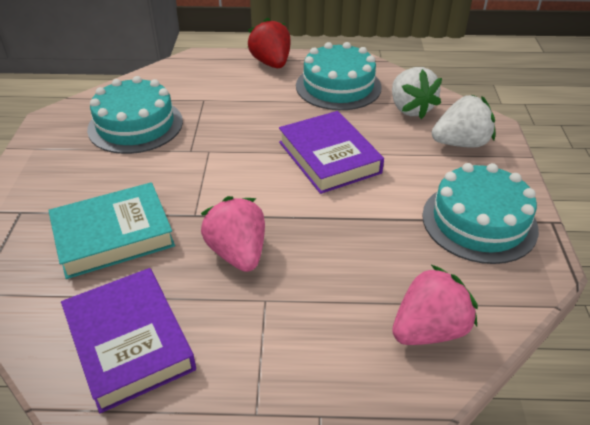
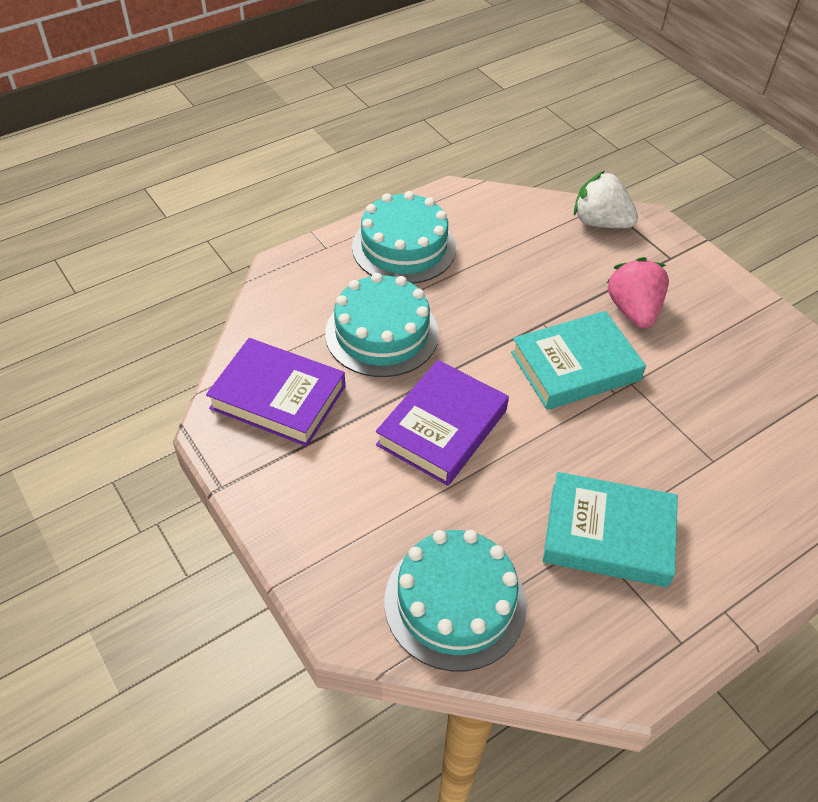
pink strawberry: [201,196,265,272] [392,265,478,345] = 2 -> [607,257,669,328] = 1
red strawberry: [248,17,291,68] = 1 -> none = 0
turquoise book: [48,182,175,279] = 1 -> [511,311,646,410] [543,472,678,587] = 2
white strawberry: [392,67,442,119] [432,95,495,148] = 2 -> [574,171,638,228] = 1

